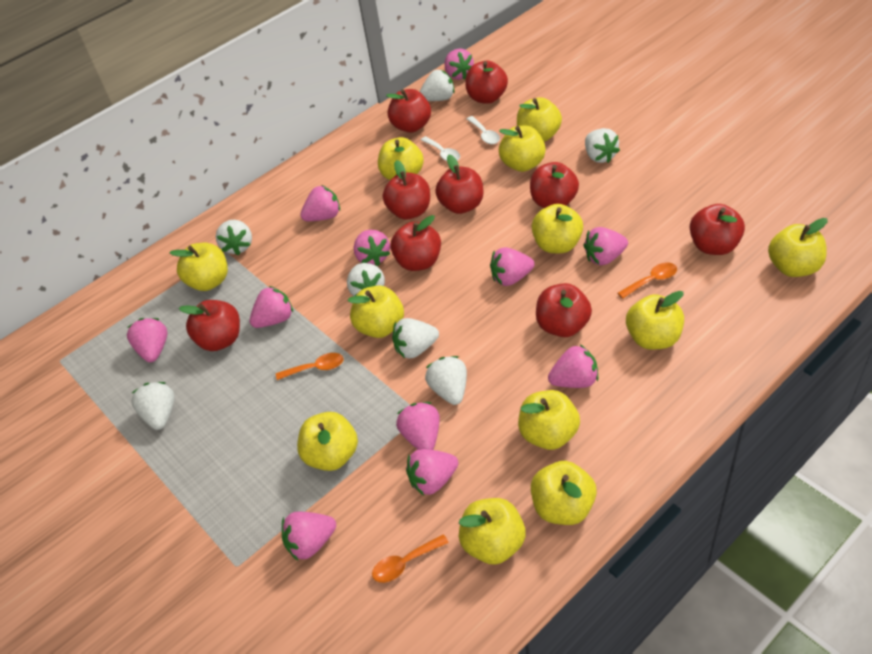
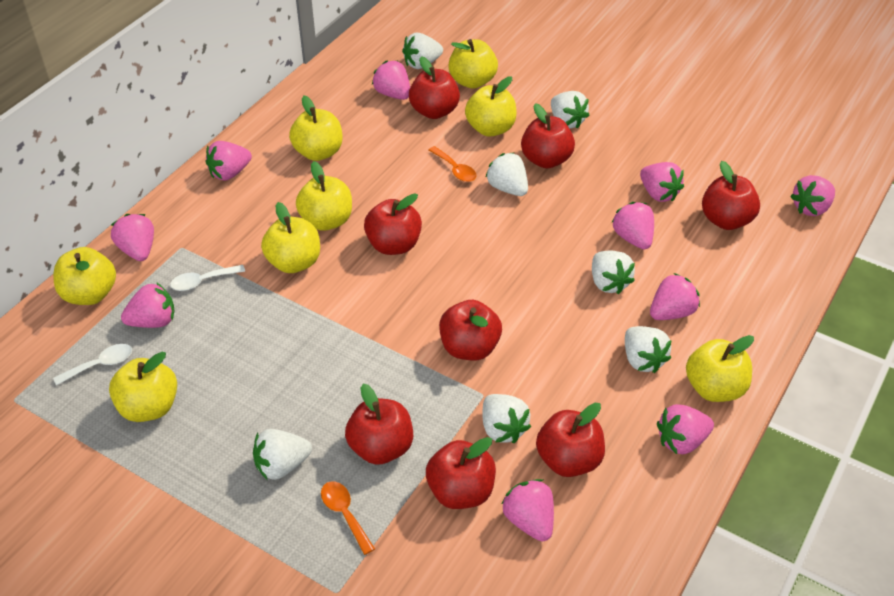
orange spoon: [276,353,344,380] [372,534,449,583] [618,263,677,299] = 3 -> [321,481,375,555] [429,146,477,182] = 2
pink strawberry: [127,318,168,362] [250,286,293,328] [282,511,336,561] [300,185,340,221] [354,230,390,266] [396,402,440,450] [406,449,458,496] [445,48,474,80] [490,247,535,286] [548,345,598,388] [583,227,628,265] = 11 -> [111,214,154,261] [121,282,175,328] [206,141,252,181] [372,61,410,100] [502,479,554,541] [612,202,654,249] [640,162,684,202] [650,273,700,320] [657,404,714,454] [790,175,835,216] = 10
red apple: [179,300,240,351] [383,160,430,219] [386,89,431,133] [390,215,441,271] [435,154,483,214] [465,61,508,104] [530,162,579,208] [536,283,592,337] [690,204,745,255] = 9 -> [345,384,413,465] [364,193,422,255] [409,56,460,119] [426,437,496,509] [439,300,502,360] [521,103,575,169] [536,403,605,477] [702,161,760,230] = 8
yellow apple: [170,243,228,291] [297,412,358,471] [347,286,404,338] [378,137,424,180] [459,498,525,565] [499,126,546,172] [517,97,562,142] [518,390,580,450] [531,461,597,525] [532,204,583,253] [626,291,684,350] [768,218,827,277] = 12 -> [53,247,116,305] [109,352,177,422] [261,202,320,273] [289,95,343,161] [296,161,352,231] [448,39,498,89] [465,77,517,137] [686,335,754,402] = 8

